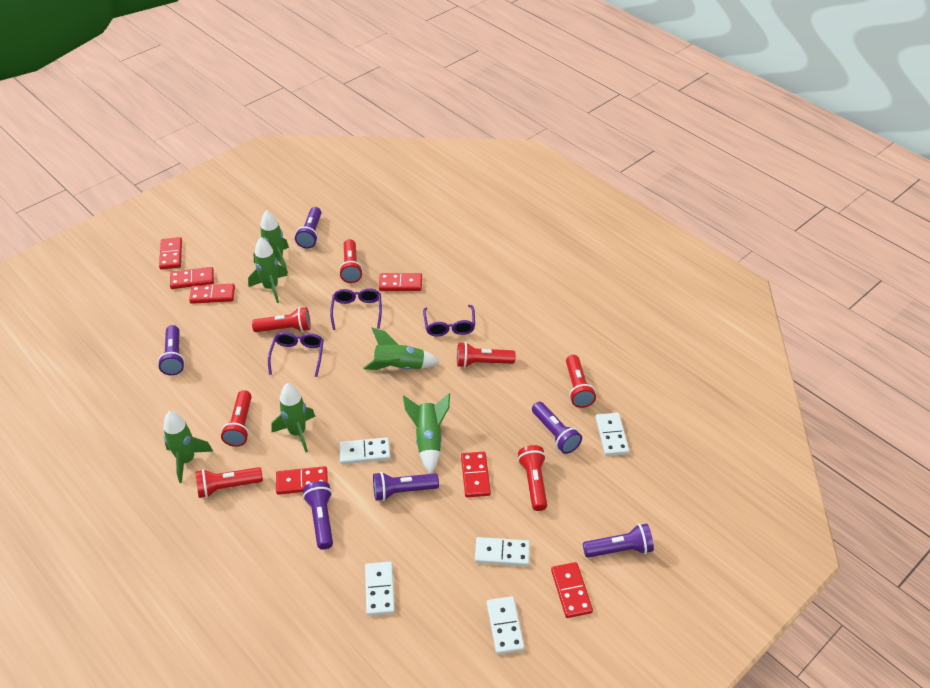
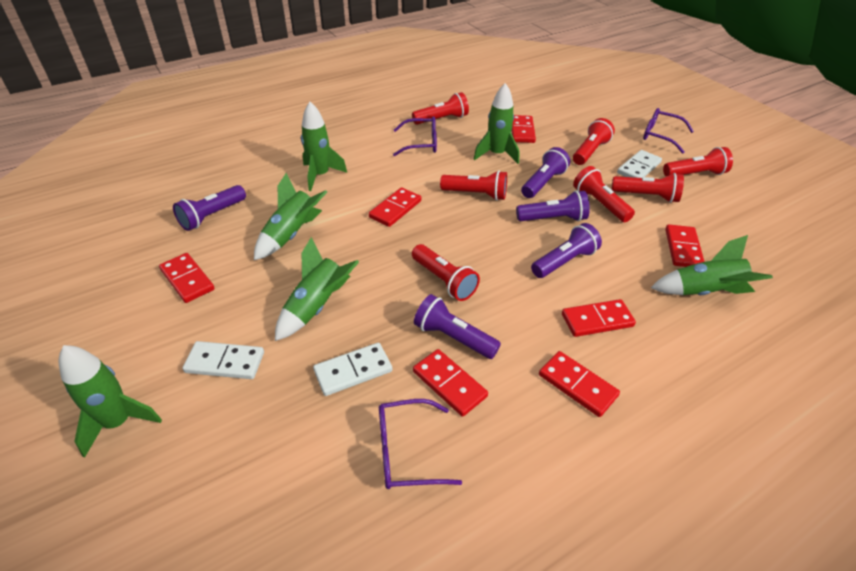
purple flashlight: [158,325,185,375] [295,207,321,248] [303,481,333,550] [373,472,439,501] [532,402,582,454] [583,524,654,558] = 6 -> [173,185,246,231] [414,294,501,359] [516,190,590,221] [521,147,570,198] [531,223,602,278] = 5
white domino: [339,437,390,464] [365,562,395,616] [475,537,530,566] [487,596,525,654] [595,413,629,456] = 5 -> [182,341,264,379] [313,343,392,396] [617,150,662,178] = 3

